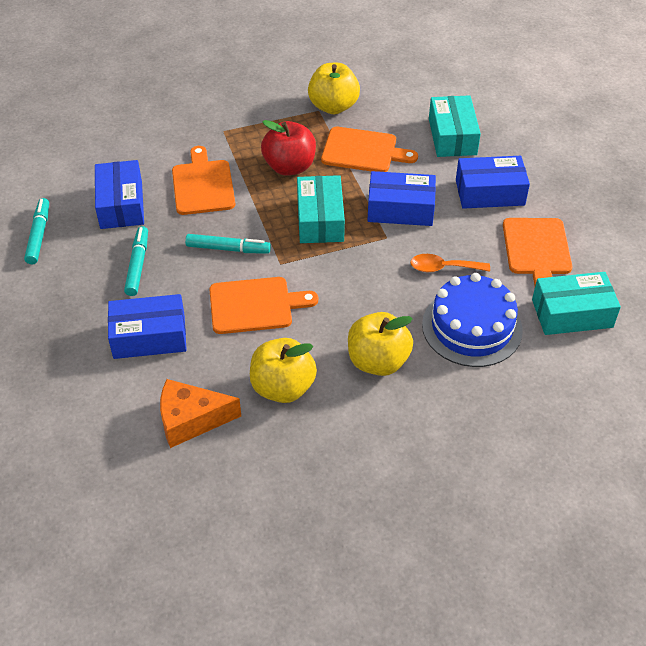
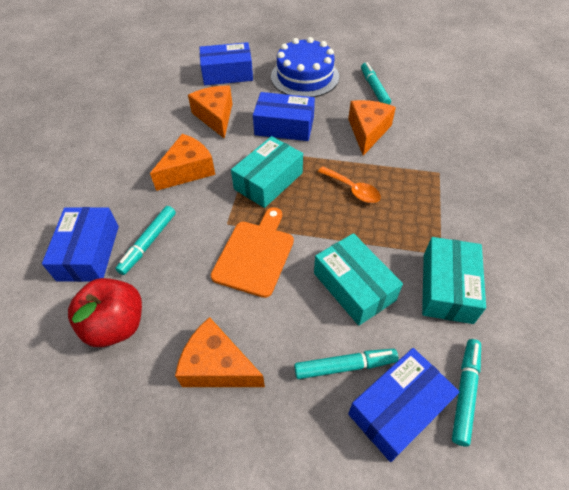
orange cheese: [160,379,241,448] = 1 -> [150,134,215,191] [175,317,265,387] [188,86,232,139] [348,100,396,156] = 4
orange cutting board: [172,146,235,215] [209,277,318,334] [321,127,418,172] [503,218,572,286] = 4 -> [211,207,294,298] = 1
turquoise marker: [24,198,49,264] [124,226,148,296] [185,234,271,254] = 3 -> [115,206,176,275] [294,349,398,379] [361,62,391,105] [452,339,481,447] = 4
yellow apple: [250,338,317,403] [308,63,360,114] [348,312,413,376] = 3 -> none = 0

